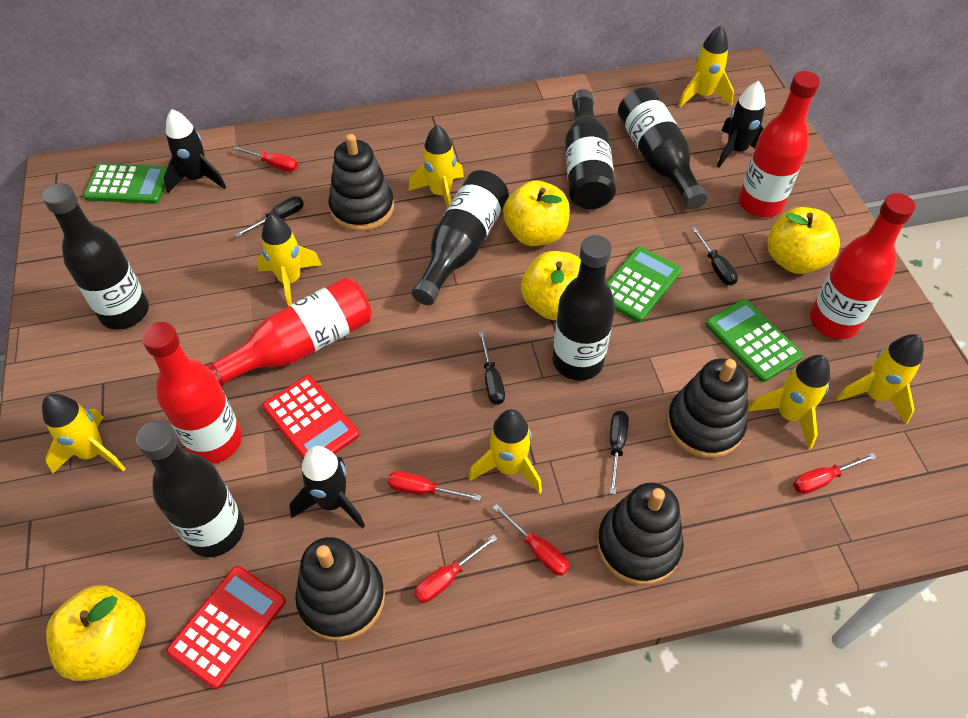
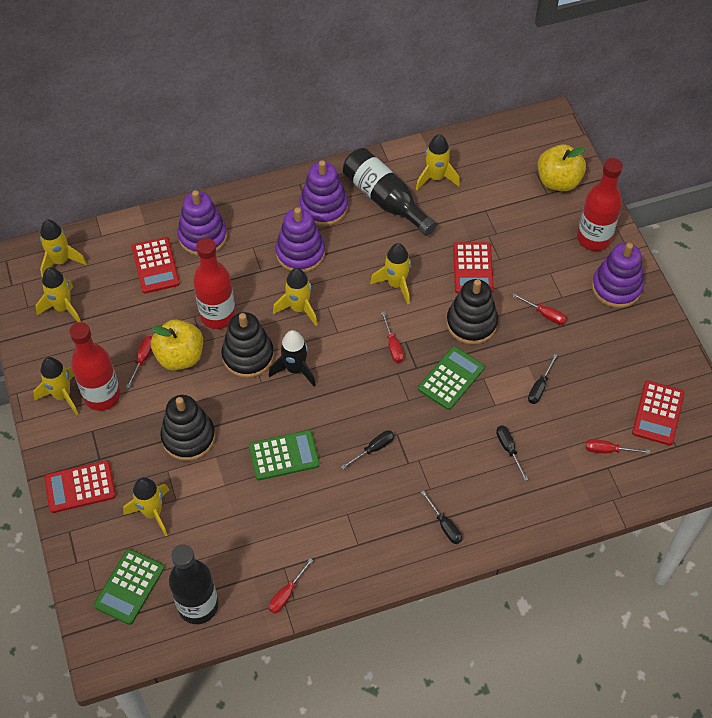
black bottle: [42,183,149,330] [136,421,244,557] [412,170,509,305] [553,235,615,381] [565,89,616,209] [618,87,708,210] = 6 -> [169,544,218,624] [343,148,437,236] = 2
black rocket: [164,109,226,193] [289,446,365,529] [717,81,765,168] = 3 -> [269,330,316,387] = 1
black stacking toy: [295,537,385,641] [328,134,394,231] [597,482,684,586] [666,358,748,458] = 4 -> [160,395,215,461] [221,312,274,378] [446,279,498,345] = 3
purple stacking toy: none = 0 -> [177,190,227,256] [275,207,325,273] [300,160,348,226] [592,243,644,308] = 4
red bottle: [142,322,242,464] [205,277,372,387] [739,71,820,217] [810,193,915,339] = 4 -> [69,322,121,411] [193,238,236,329] [577,158,623,251] = 3
red calculator: [166,566,286,689] [262,375,359,459] = 2 -> [44,460,116,513] [132,237,180,293] [453,242,494,293] [632,381,685,445] = 4
yellow apple: [46,585,146,681] [503,180,570,246] [521,251,581,320] [767,207,840,274] = 4 -> [151,320,203,370] [538,144,586,191] = 2

